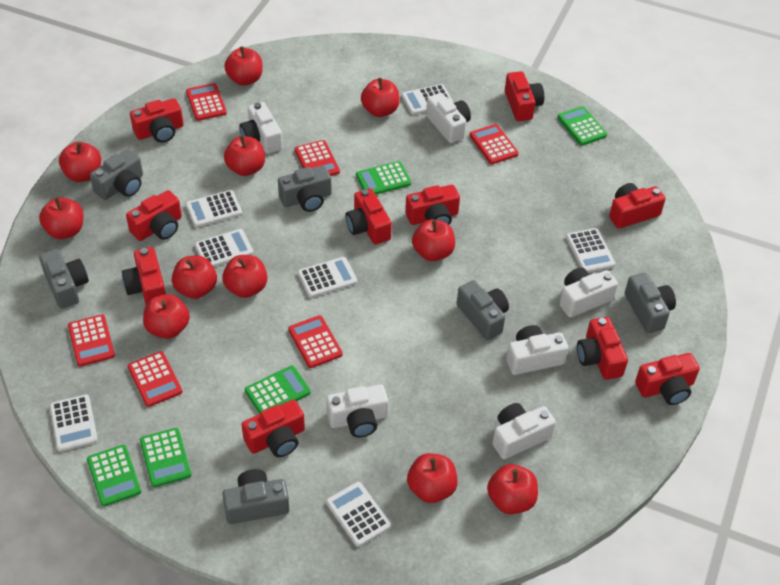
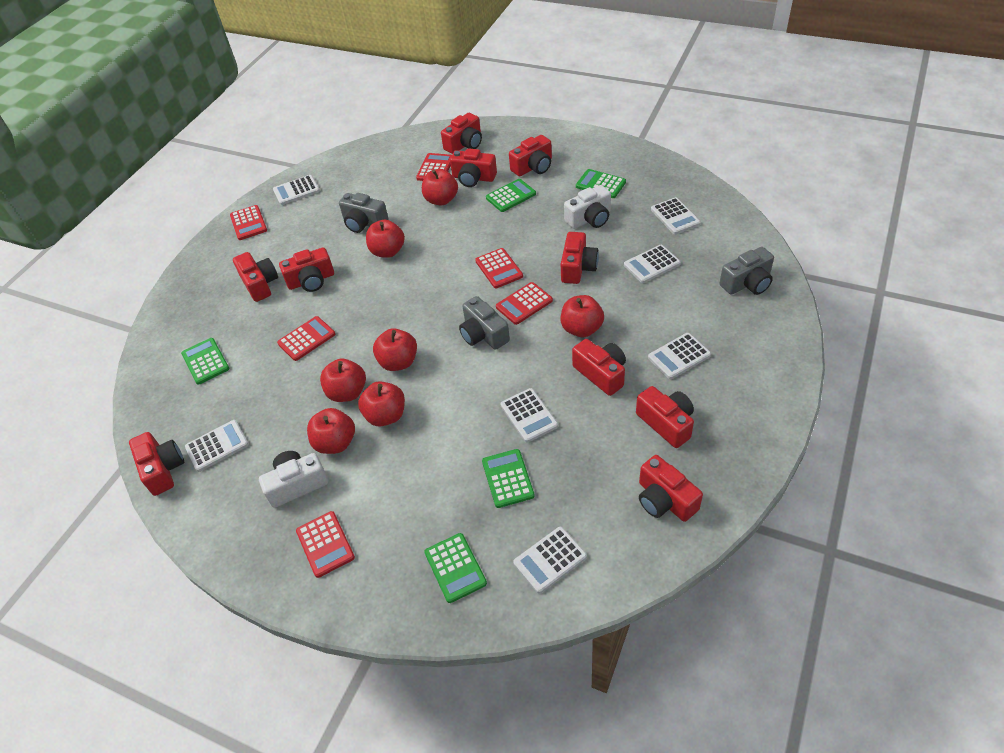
grey camera: [39,249,89,309] [90,149,143,200] [222,469,290,524] [278,166,332,212] [457,280,509,340] [625,273,676,333] = 6 -> [339,193,388,233] [459,296,510,350] [719,247,774,295] = 3
red apple: [39,197,84,239] [59,142,101,182] [143,294,190,339] [172,255,217,299] [222,255,267,298] [224,46,263,86] [224,136,265,176] [361,78,400,117] [407,453,458,503] [412,219,455,261] [487,464,538,514] = 11 -> [307,408,355,454] [320,358,366,402] [358,381,405,427] [366,220,405,258] [373,328,417,371] [422,169,458,205] [561,295,604,337] = 7
white camera: [239,102,283,154] [326,384,388,437] [426,93,471,143] [492,403,556,459] [506,325,568,375] [559,268,618,317] = 6 -> [259,451,328,508] [564,185,611,229] = 2

